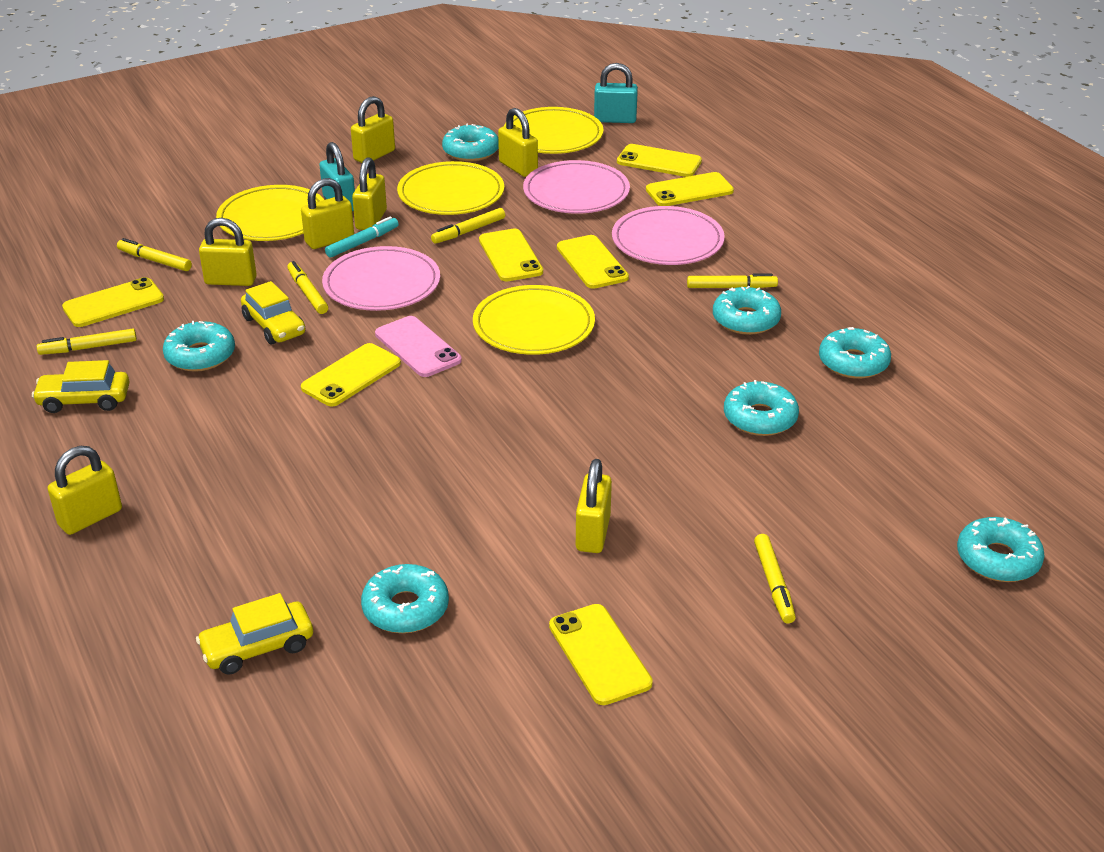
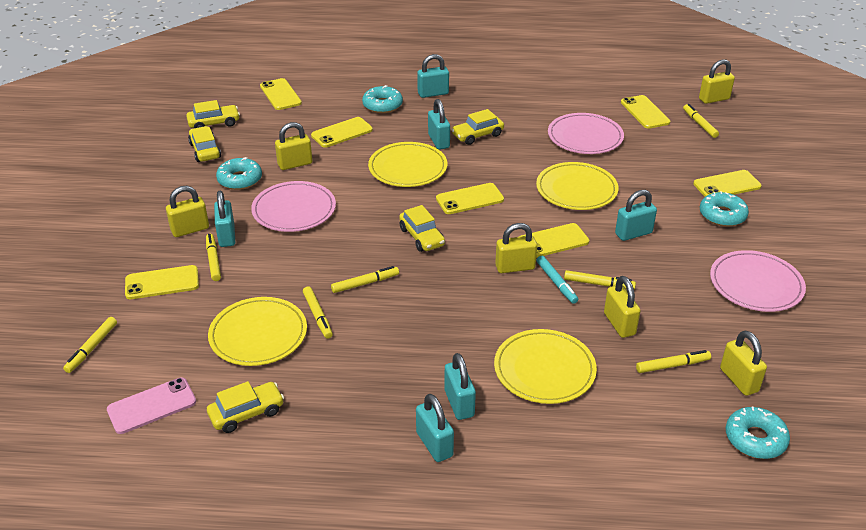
turquoise donut: [163,321,235,372] [361,564,449,633] [442,124,499,162] [713,286,781,335] [724,380,799,436] [819,327,891,379] [957,517,1045,582] = 7 -> [216,157,262,190] [362,85,403,113] [700,191,749,227] [726,406,790,459] = 4
turquoise padlock: [319,142,355,211] [594,63,638,123] = 2 -> [214,191,235,247] [416,394,454,462] [417,54,449,98] [428,99,450,150] [444,353,476,420] [615,190,657,241] = 6
yellow car: [32,360,130,413] [196,593,313,674] [241,281,306,345] = 3 -> [186,100,240,128] [188,126,221,162] [207,381,284,433] [399,205,445,252] [451,109,504,145] = 5
yellow marker: [37,329,137,355] [117,238,192,271] [287,261,328,314] [431,208,505,244] [687,273,778,288] [754,534,796,624] = 6 -> [63,317,117,373] [206,234,221,281] [303,286,333,339] [331,266,399,293] [564,270,636,289] [636,350,711,373] [683,104,719,138] = 7
yellow padlock: [48,446,122,535] [199,218,257,286] [301,178,354,249] [351,96,395,163] [352,157,387,230] [498,108,538,177] [576,459,612,553] = 7 -> [166,186,209,237] [275,122,312,170] [495,223,537,273] [604,276,641,338] [699,59,735,104] [720,331,767,396] = 6

